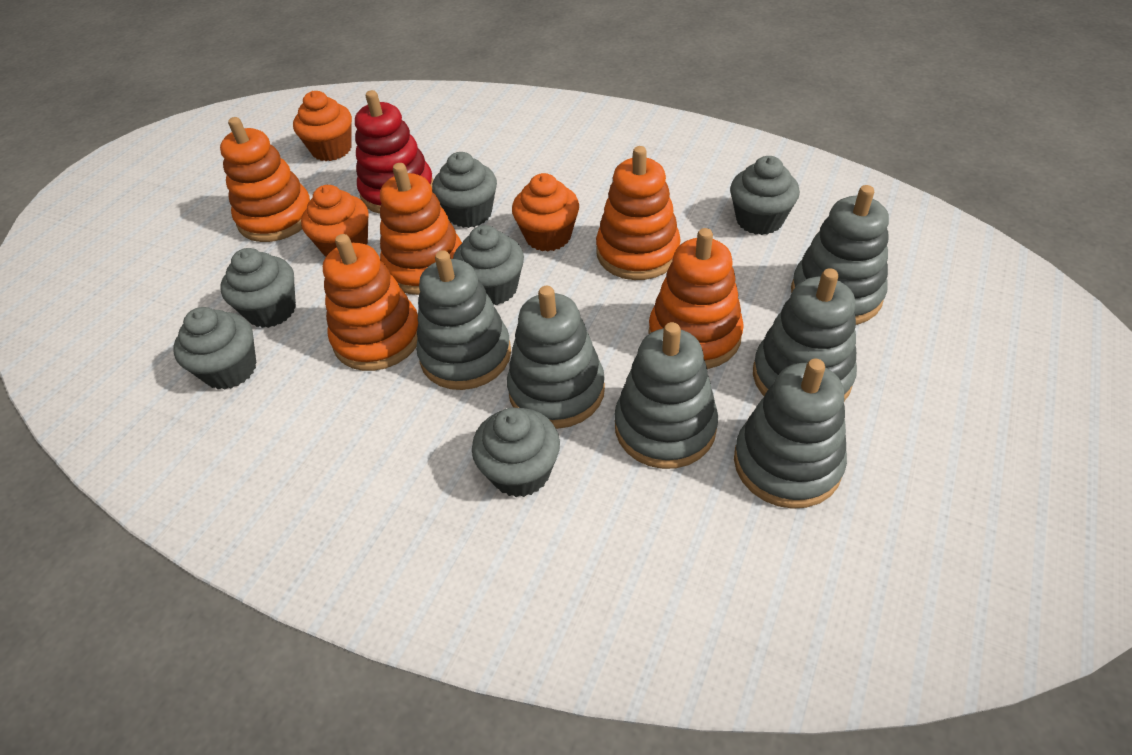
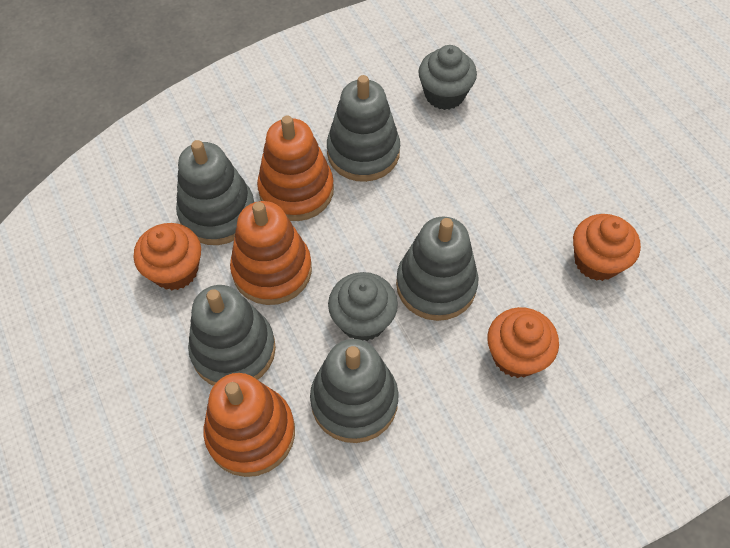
grey cupcake: [173,307,256,390] [220,248,296,328] [432,152,497,228] [453,225,524,305] [472,408,560,497] [730,156,800,235] = 6 -> [328,272,398,341] [418,45,477,110] = 2
grey stacking toy: [416,250,511,390] [507,286,605,429] [615,322,718,469] [734,359,847,509] [753,268,857,401] [791,185,889,325] = 6 -> [176,140,254,245] [188,285,276,386] [310,339,399,443] [327,75,400,182] [396,217,478,321] = 5
orange stacking toy: [220,117,310,242] [323,234,418,371] [380,163,462,295] [596,146,681,280] [648,228,744,369] = 5 -> [203,373,295,477] [230,201,312,305] [257,115,334,221] = 3
red stacking toy: [355,90,433,214] = 1 -> none = 0

